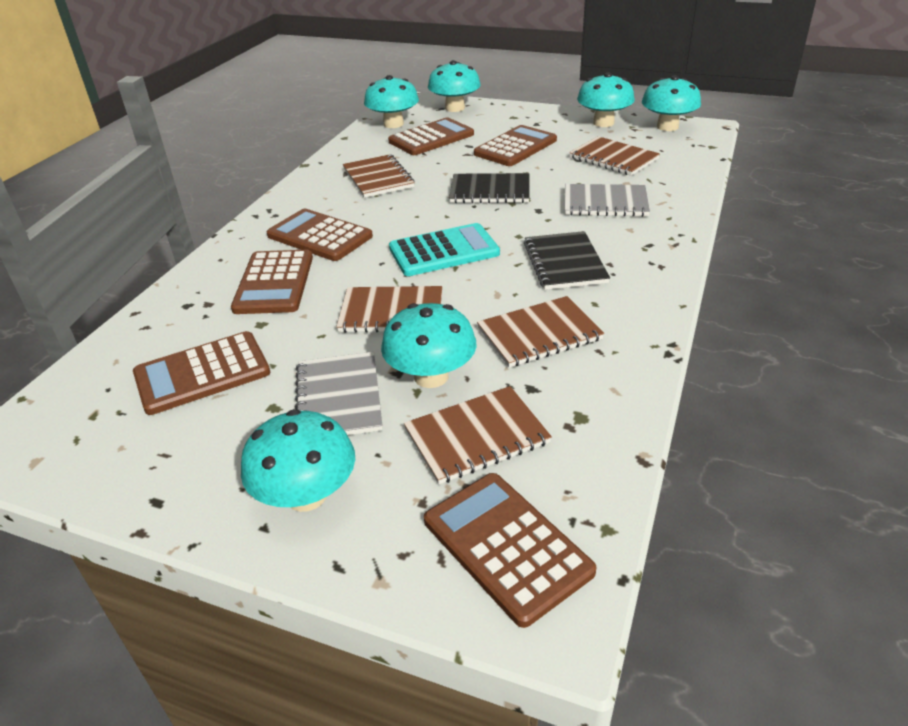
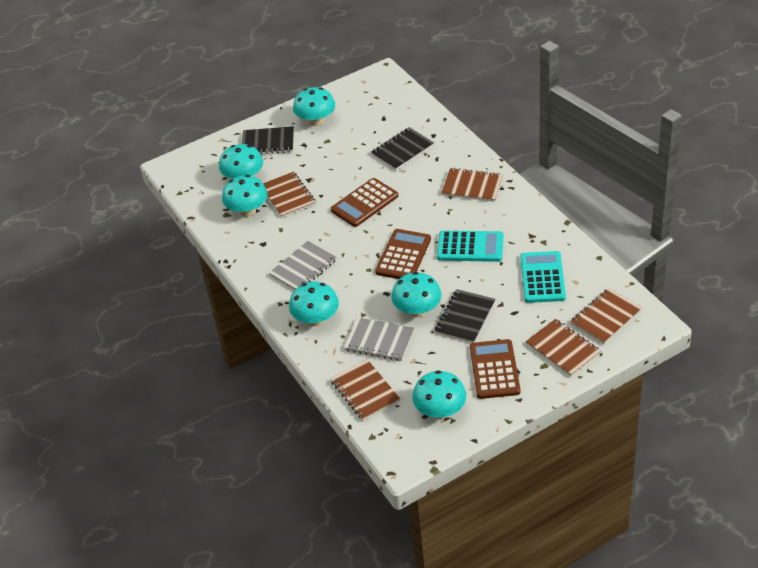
black notebook: [449,173,530,203] [524,231,610,290] = 2 -> [242,126,294,155] [371,127,434,170] [435,289,495,343] = 3
brown calculator: [133,331,270,415] [231,249,313,314] [267,209,373,261] [388,117,474,155] [424,473,597,628] [474,125,557,166] = 6 -> [331,178,398,227] [375,229,431,279] [470,339,520,399] = 3
turquoise calculator: [389,223,500,276] = 1 -> [437,230,503,262] [520,251,566,303] = 2

